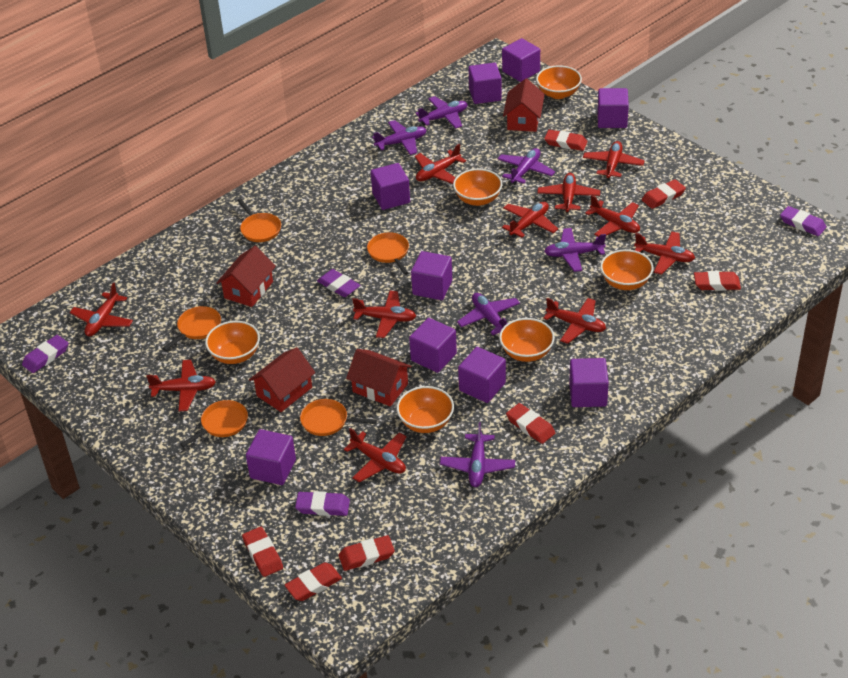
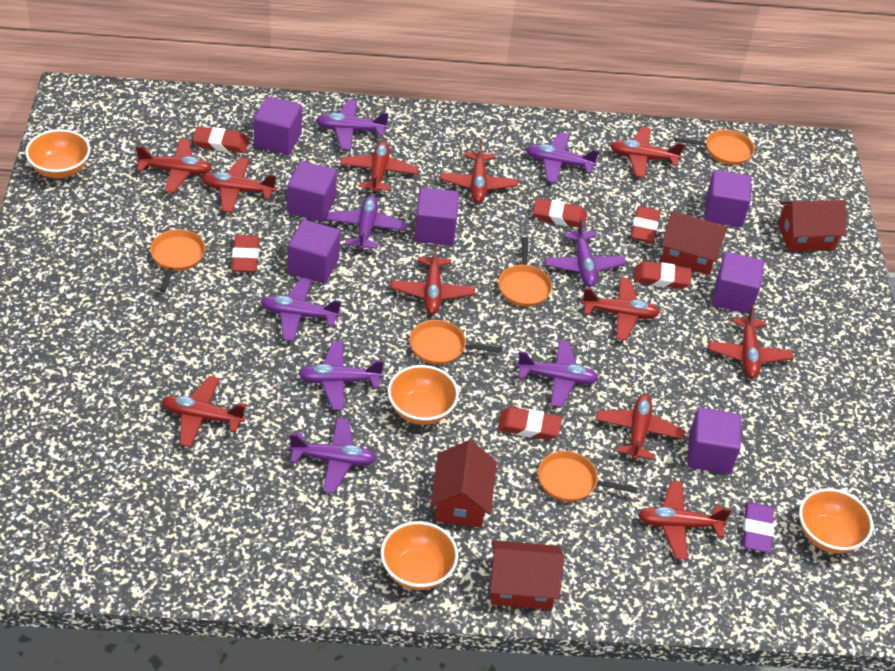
orange bowl: [205,321,260,364] [397,386,454,433] [453,169,502,206] [499,318,555,362] [536,65,582,99] [600,249,653,290] = 6 -> [25,129,90,178] [381,521,458,590] [388,365,459,425] [799,488,873,554] = 4
purple cube: [246,429,296,485] [371,163,410,210] [409,318,457,373] [411,251,452,300] [458,347,506,403] [469,63,502,104] [502,38,540,82] [569,358,609,407] [597,88,629,128] = 9 -> [254,96,302,155] [287,161,337,222] [288,220,340,283] [414,187,459,245] [687,408,741,474] [705,170,751,227] [712,252,764,314] = 7
purple eraser: [22,335,68,373] [295,491,350,516] [317,269,360,297] [780,206,826,236] = 4 -> [743,502,774,553] = 1
purple plane: [372,120,426,155] [416,96,467,129] [440,422,515,487] [457,293,520,335] [497,148,555,185] [544,228,606,272] = 6 -> [261,278,341,342] [289,418,377,493] [299,342,384,410] [316,99,389,150] [326,195,408,252] [517,340,599,408] [526,132,599,183] [544,218,626,287] = 8
red eraser: [242,527,283,577] [285,562,342,601] [339,535,395,571] [506,403,555,444] [544,130,587,151] [642,179,686,209] [694,271,741,291] = 7 -> [193,126,249,153] [232,235,259,272] [497,407,562,440] [533,198,587,228] [631,206,660,243] [634,261,692,289] = 6

